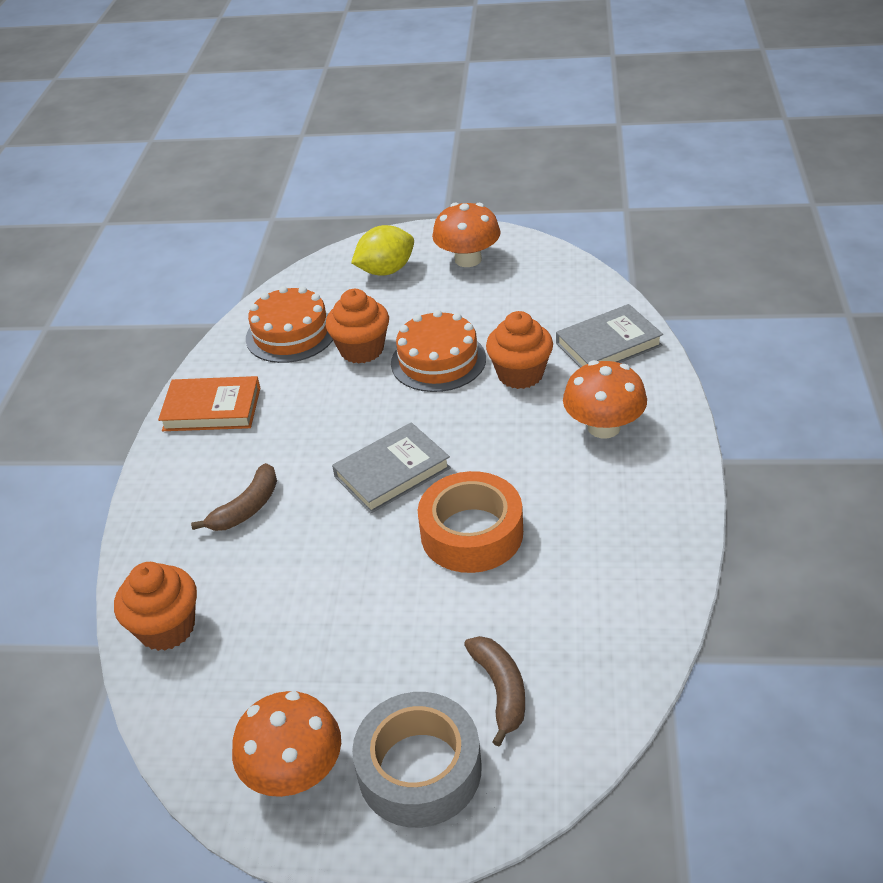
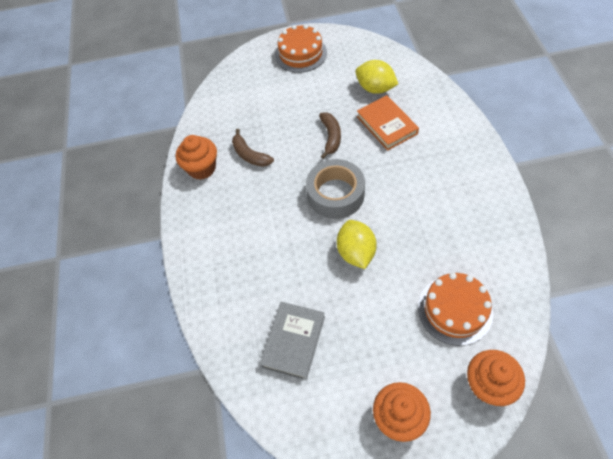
grey book: [332,422,451,514] [556,304,663,368] = 2 -> [260,302,325,380] = 1
orange mushroom: [232,691,341,797] [432,202,500,267] [563,360,647,438] = 3 -> none = 0
orange tape: [418,471,523,573] = 1 -> none = 0
yellow lemon: [351,225,414,276] = 1 -> [337,220,377,269] [356,60,398,94] = 2

